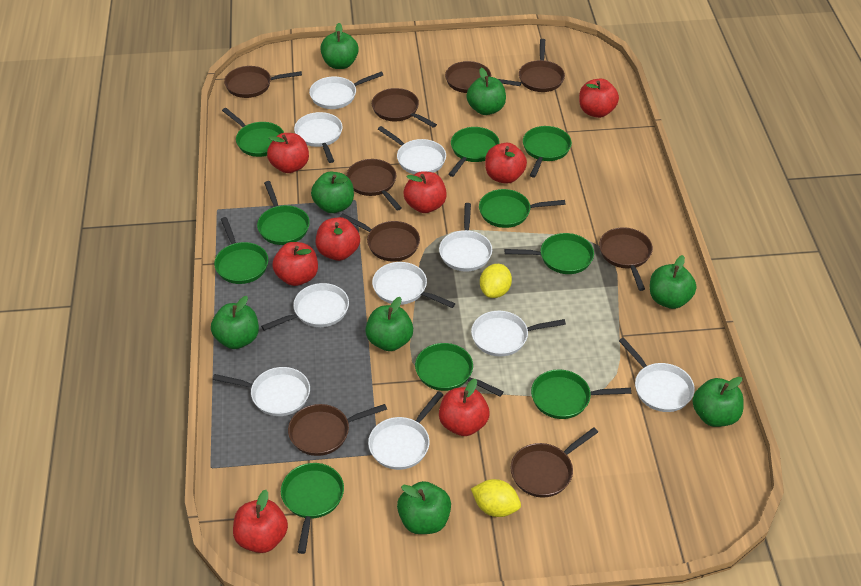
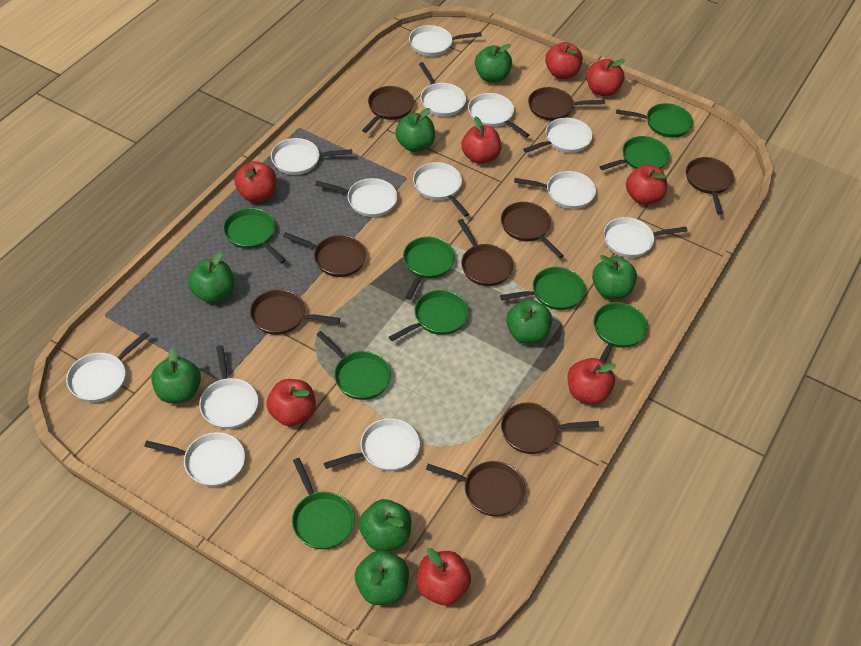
green pan: [214,217,268,284] [222,108,284,157] [257,181,310,245] [281,463,344,554] [415,343,504,397] [448,127,500,177] [479,189,566,228] [505,233,594,274] [523,126,572,178] [531,369,631,419] = 10 -> [223,208,286,263] [292,458,355,549] [316,331,391,400] [389,290,469,341] [403,237,455,300] [500,267,586,310] [594,302,648,363] [600,136,670,170] [616,103,693,138] = 9
white pan: [213,367,310,416] [261,283,349,331] [294,112,343,163] [309,72,383,109] [368,391,443,470] [372,262,455,308] [378,126,446,174] [439,203,492,271] [471,311,566,356] [619,338,695,412] = 10 -> [66,332,150,402] [144,432,245,487] [199,345,258,429] [271,138,352,175] [315,178,397,217] [324,418,420,471] [409,25,482,56] [413,162,469,217] [419,62,466,116] [468,93,529,138] [514,171,596,209] [523,118,592,153] [604,217,688,258] = 13
yellow lemon: [471,479,521,517] [480,264,512,298] = 2 -> none = 0

